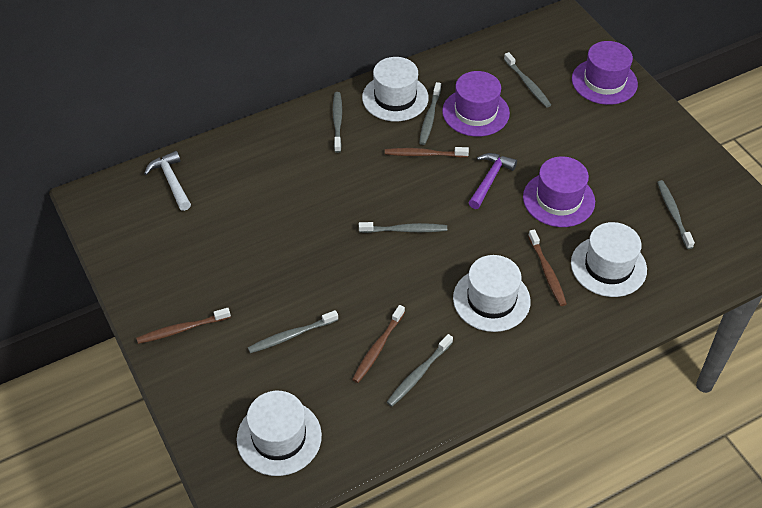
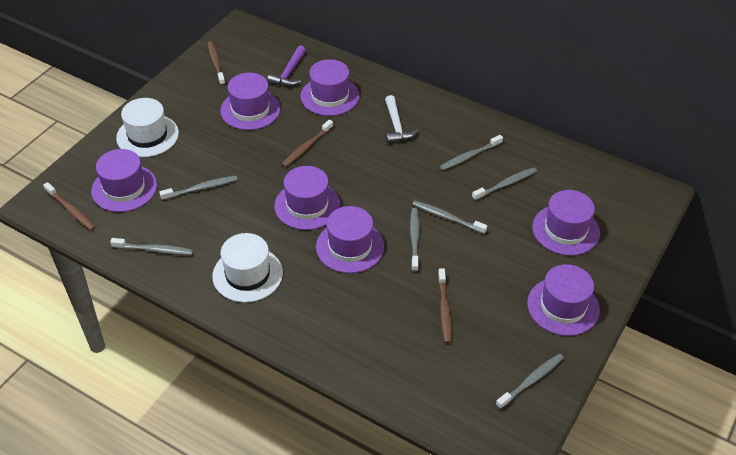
purple hat: [442,71,510,137] [523,156,595,227] [572,41,638,105] = 3 -> [91,149,157,212] [220,73,281,130] [274,166,340,230] [300,59,360,116] [316,206,384,273] [527,264,600,336] [532,190,600,256] = 7
white hat: [237,391,322,476] [362,57,429,121] [453,255,531,332] [571,222,647,297] = 4 -> [116,98,179,157] [212,233,283,303] = 2

